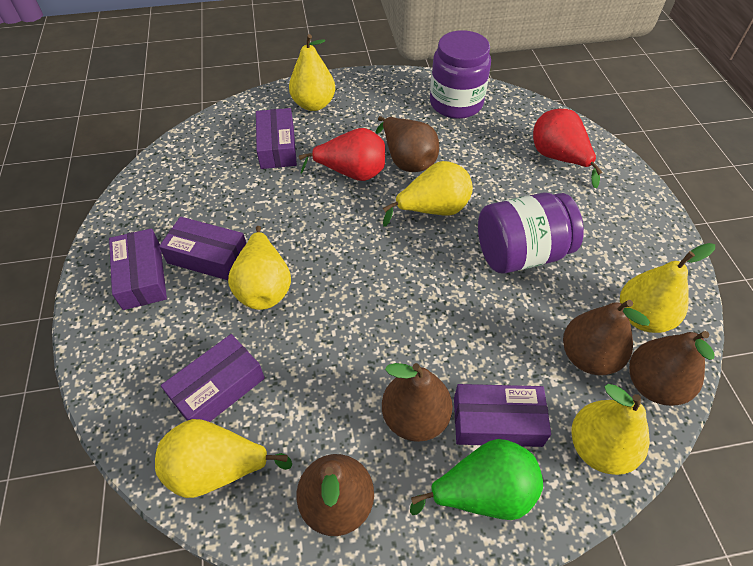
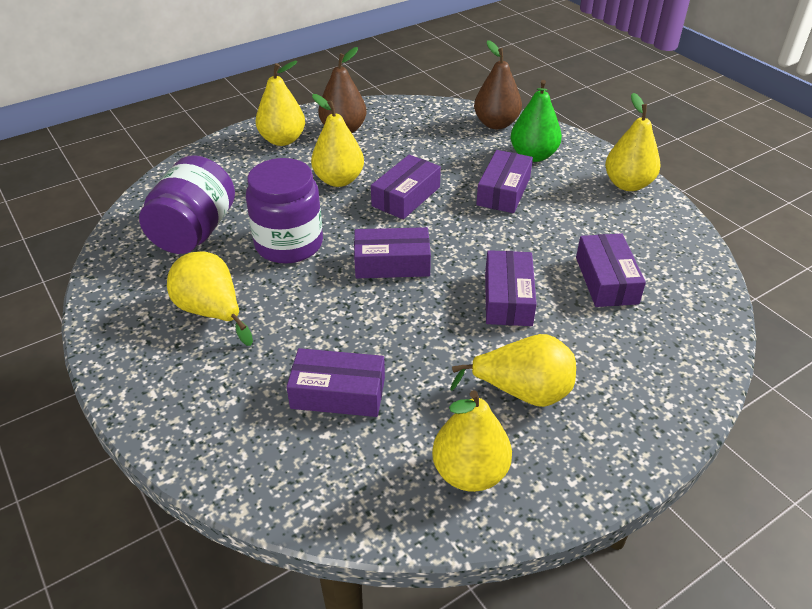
brown pear: [296,454,374,536] [376,116,439,172] [382,363,453,442] [563,300,650,375] [629,331,715,406] = 5 -> [318,47,367,133] [474,40,522,129] = 2
purple box: [109,228,167,310] [159,217,246,280] [161,334,265,422] [256,108,297,169] [454,384,551,447] = 5 -> [287,348,385,417] [354,227,431,278] [371,155,441,219] [476,150,533,213] [485,250,537,326] [576,233,646,307] = 6
red pear: [299,128,385,181] [533,109,603,188] = 2 -> none = 0

